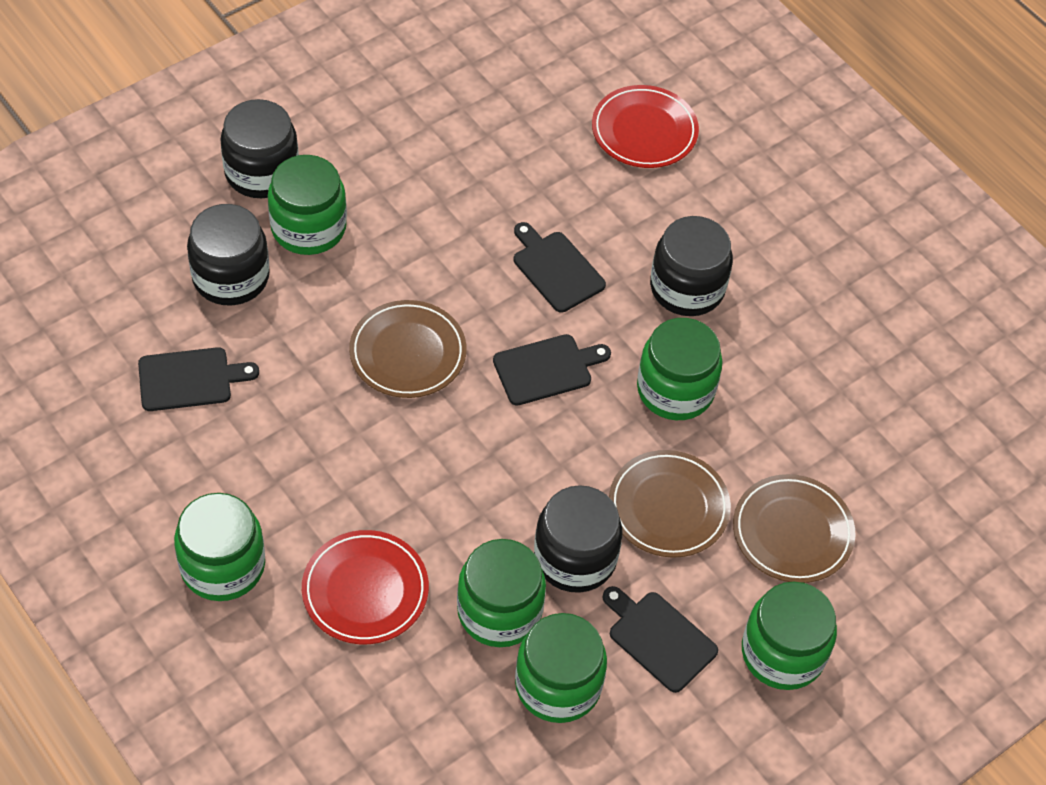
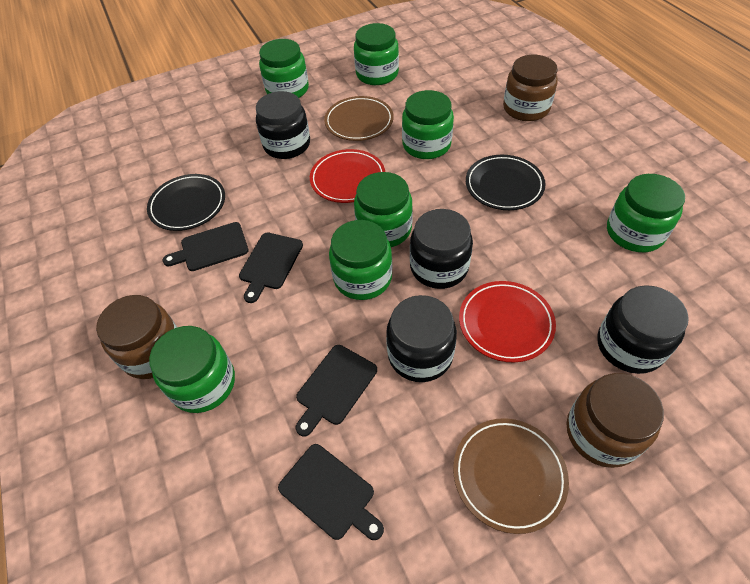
black plate: none = 0 -> [147,174,225,231] [466,155,546,210] = 2
brown jar: none = 0 -> [96,295,178,379] [503,55,558,121] [566,373,664,468] = 3
brown plate: [349,300,467,398] [609,450,731,558] [733,474,855,583] = 3 -> [324,96,394,141] [453,418,569,534] = 2
green jar: [174,493,265,601] [268,155,347,255] [457,539,546,647] [515,613,607,723] [637,318,723,420] [742,581,837,690] = 6 -> [149,326,235,413] [259,39,309,98] [329,220,392,300] [354,23,399,85] [354,172,413,247] [402,90,454,159] [607,174,685,252] = 7

